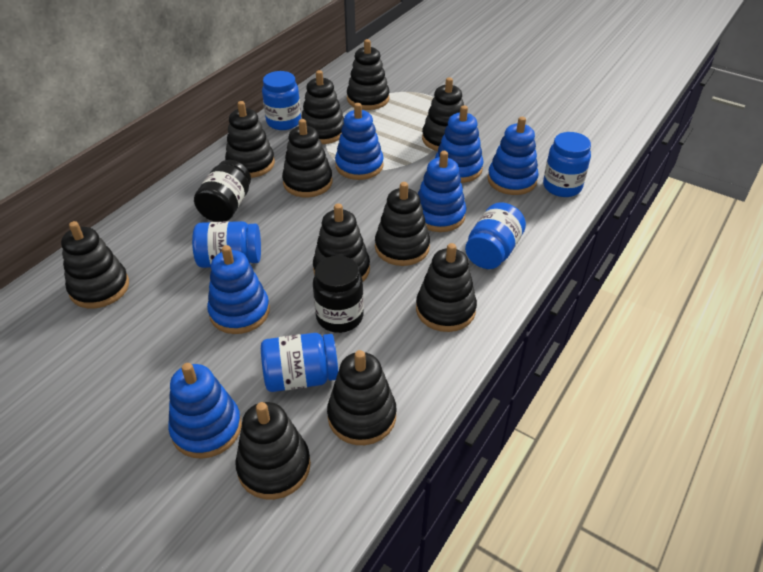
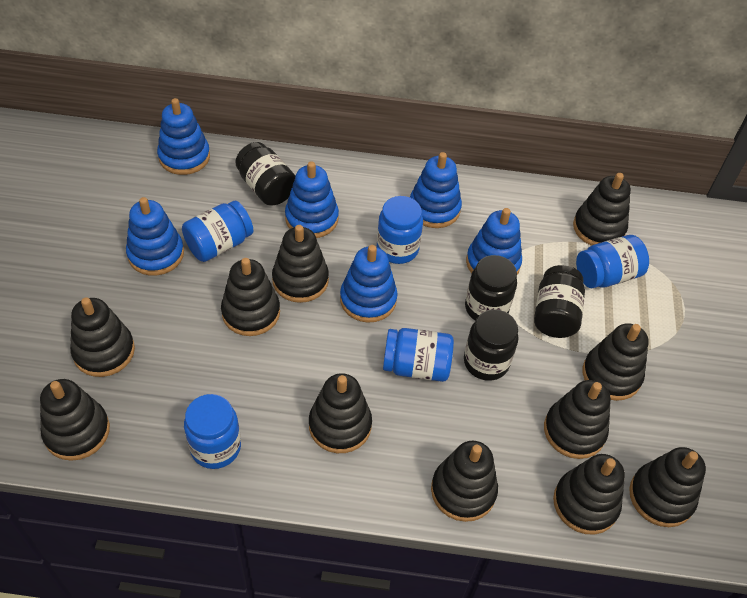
black jar: [194,160,251,222] [313,256,364,333] = 2 -> [235,142,295,206] [464,309,518,381] [465,255,517,321] [534,265,585,338] = 4

